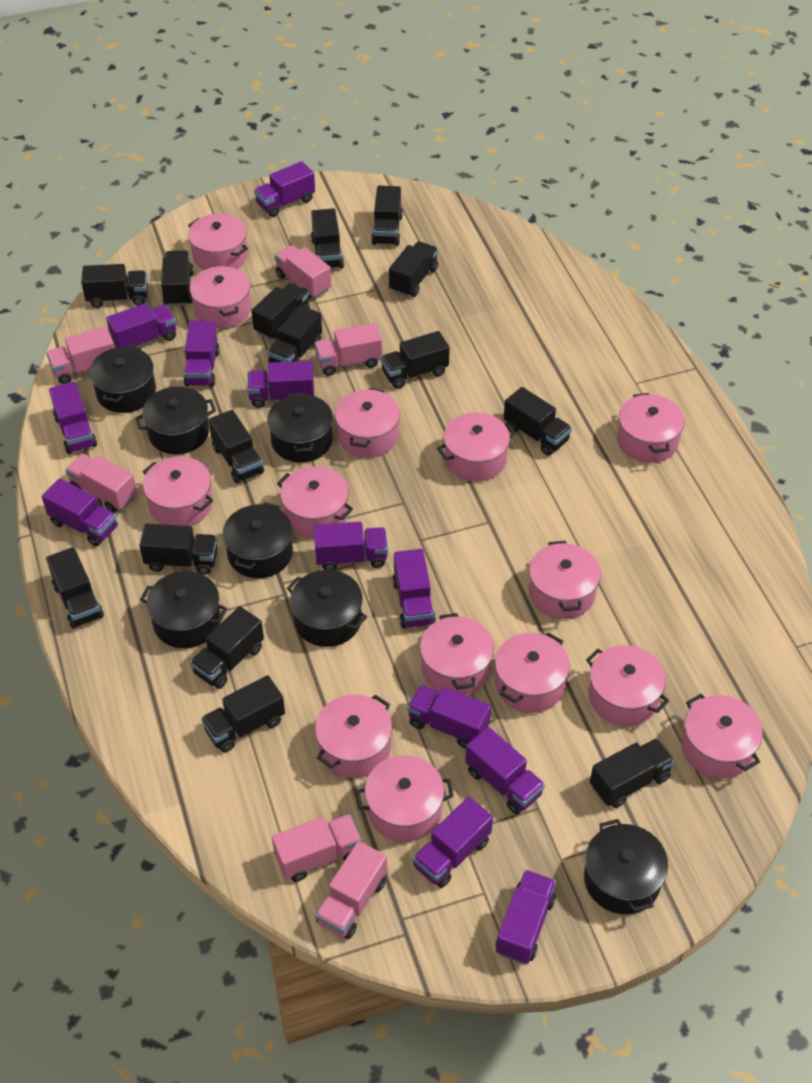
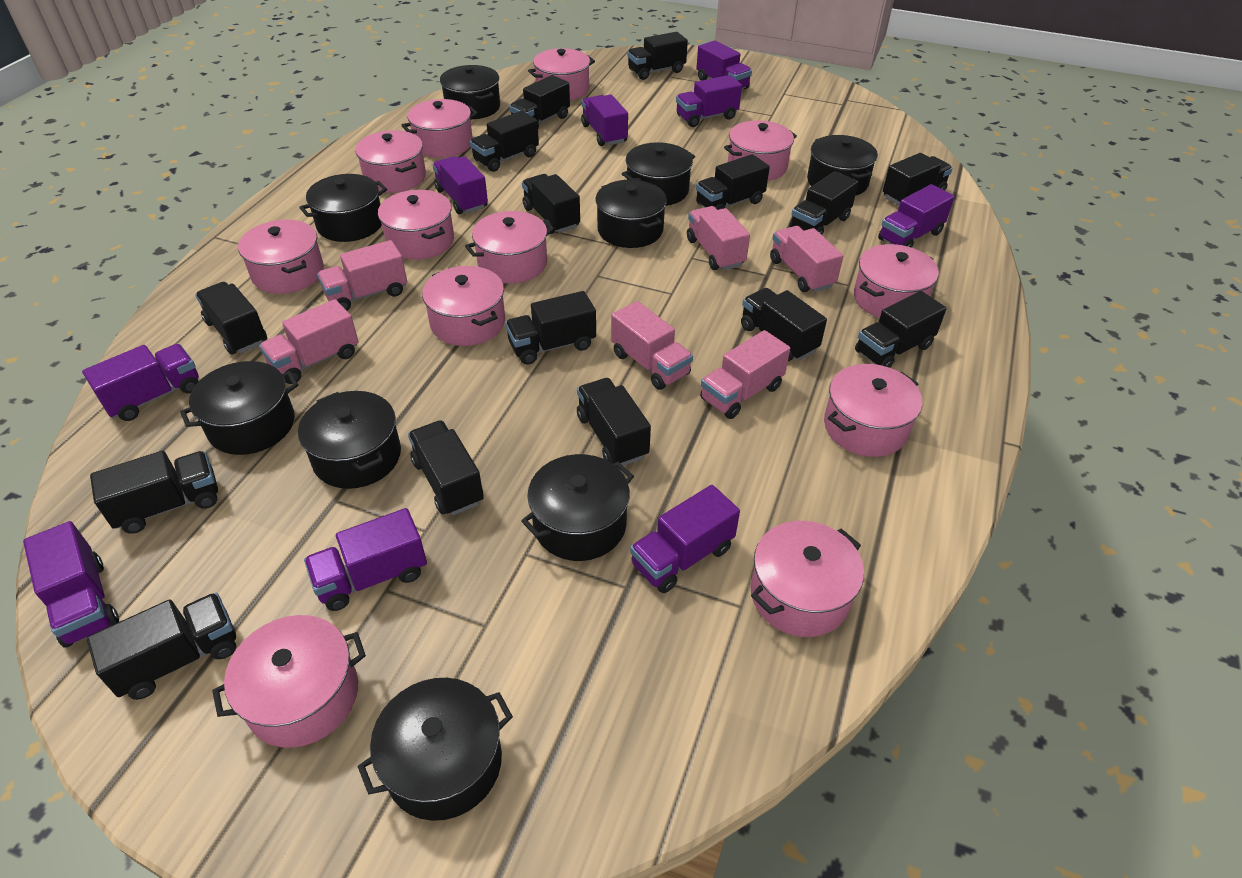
black pot: [89,346,156,413] [135,387,216,454] [140,571,227,648] [222,502,293,578] [267,393,333,462] [287,570,367,647] [584,819,668,914] = 7 -> [180,361,298,455] [298,391,401,489] [299,174,387,242] [357,678,513,821] [440,65,500,119] [521,454,634,561] [595,180,667,248] [622,142,695,206] [807,135,878,196] = 9
pink pot: [143,457,213,526] [188,214,248,270] [190,266,251,328] [277,466,353,538] [315,695,392,778] [335,388,400,458] [356,755,454,842] [420,613,494,695] [437,412,516,482] [495,632,570,713] [529,541,601,619] [586,645,669,726] [617,393,685,463] [681,694,763,779] = 14 -> [212,615,366,748] [238,220,324,294] [355,130,426,193] [378,190,454,260] [402,99,478,158] [422,266,505,346] [465,211,554,284] [528,48,595,100] [724,120,797,181] [750,521,864,637] [824,364,922,457] [854,244,939,318] = 12
purple truck: [42,478,118,547] [49,382,97,454] [106,303,176,348] [184,321,220,387] [247,361,314,408] [254,161,315,217] [314,522,388,570] [393,549,436,628] [407,685,491,749] [413,797,493,888] [465,727,545,814] [496,870,556,964] = 12 -> [23,521,119,648] [82,344,199,421] [304,508,427,611] [432,156,488,214] [581,95,628,146] [630,485,740,593] [676,75,742,127] [696,40,752,89] [878,184,955,248] = 9

